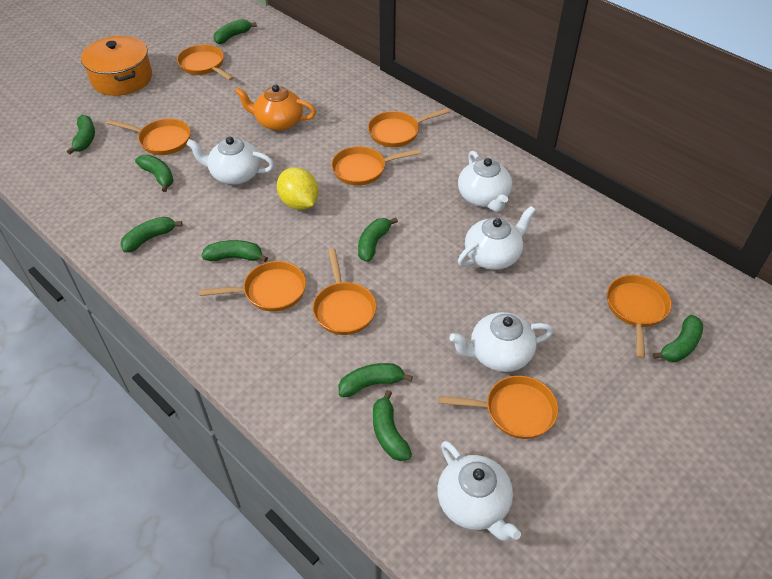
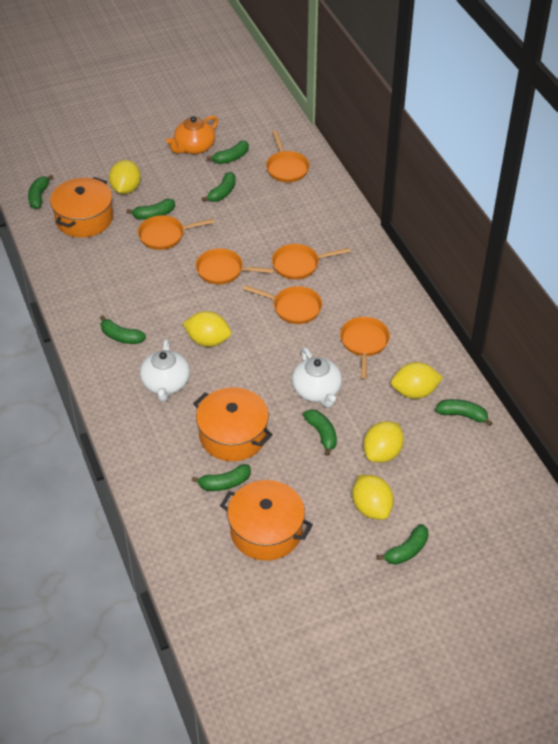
orange pan: [107,118,191,155] [177,45,234,81] [199,261,306,312] [313,248,377,335] [331,146,421,186] [368,108,449,147] [439,376,558,439] [607,275,672,359] = 8 -> [138,215,215,250] [196,248,275,285] [243,285,322,324] [266,130,310,182] [272,244,350,280] [340,317,390,379] = 6
orange pot: [81,36,152,96] = 1 -> [50,177,113,238] [193,387,273,461] [220,480,313,561] = 3
white teapot: [186,136,274,185] [437,441,521,541] [449,312,554,372] [458,151,512,212] [458,206,536,270] = 5 -> [140,339,190,402] [292,347,342,408] = 2
yellow lemon: [277,167,319,210] = 1 -> [109,160,141,194] [182,311,231,347] [352,475,394,519] [363,421,404,463] [391,362,443,399] = 5

